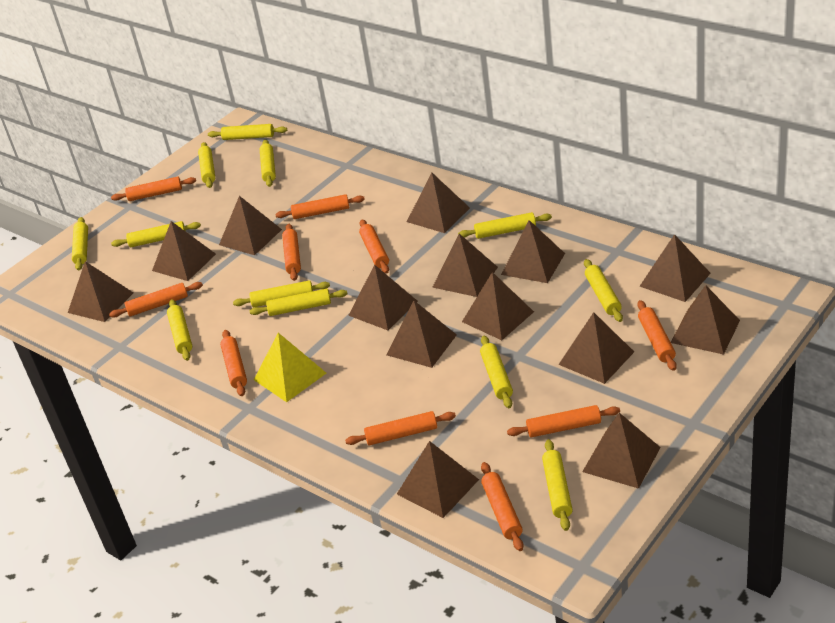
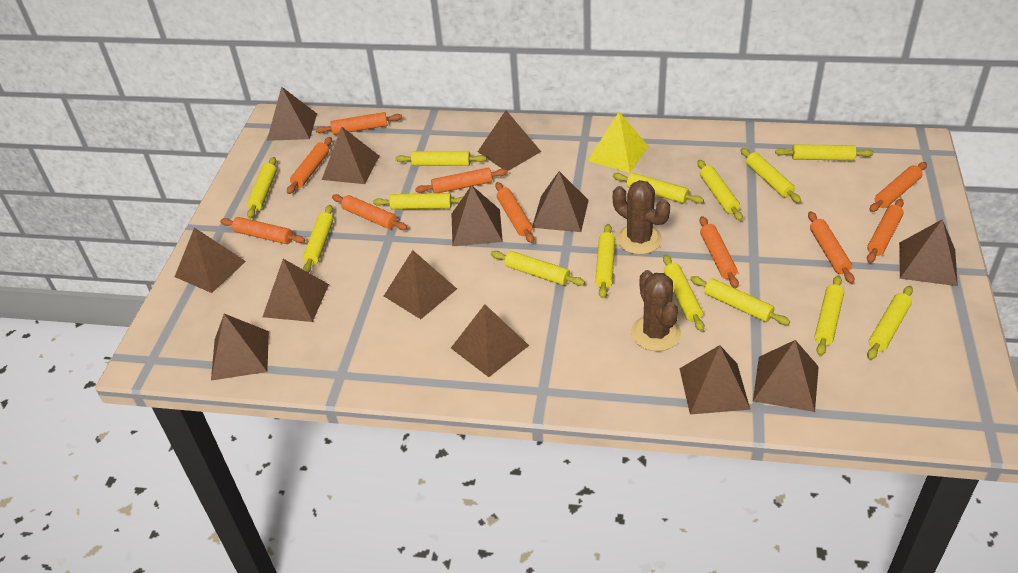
brown cactus: none = 0 -> [613,180,670,254] [631,270,681,351] = 2
brown pyramid: [68,261,133,322] [152,221,216,281] [219,196,282,255] [348,264,418,330] [387,301,457,368] [397,441,479,518] [407,173,470,233] [433,234,498,297] [462,272,534,340] [501,220,565,283] [558,312,634,384] [582,413,661,489] [640,234,711,302] [671,285,740,355] = 14 -> [175,228,246,293] [211,314,269,381] [263,259,329,322] [267,86,317,141] [322,127,379,184] [384,250,457,319] [451,185,503,246] [451,304,529,377] [478,110,541,171] [532,171,589,232] [679,345,750,415] [753,340,819,412] [899,219,958,286] = 13
yellow rolling pin: [72,217,88,270] [111,221,201,247] [167,299,192,361] [198,142,215,188] [208,124,287,140] [233,280,330,307] [250,289,347,316] [260,140,276,187] [458,212,552,239] [480,336,513,408] [542,439,573,531] [584,259,623,322] = 12 -> [247,157,277,219] [303,205,333,273] [373,193,463,210] [395,151,486,166] [491,251,585,286] [595,224,615,298] [613,173,704,204] [663,255,704,332] [690,276,790,325] [697,160,743,221] [740,148,801,203] [775,144,873,161] [814,275,844,356] [867,286,913,360] = 14

